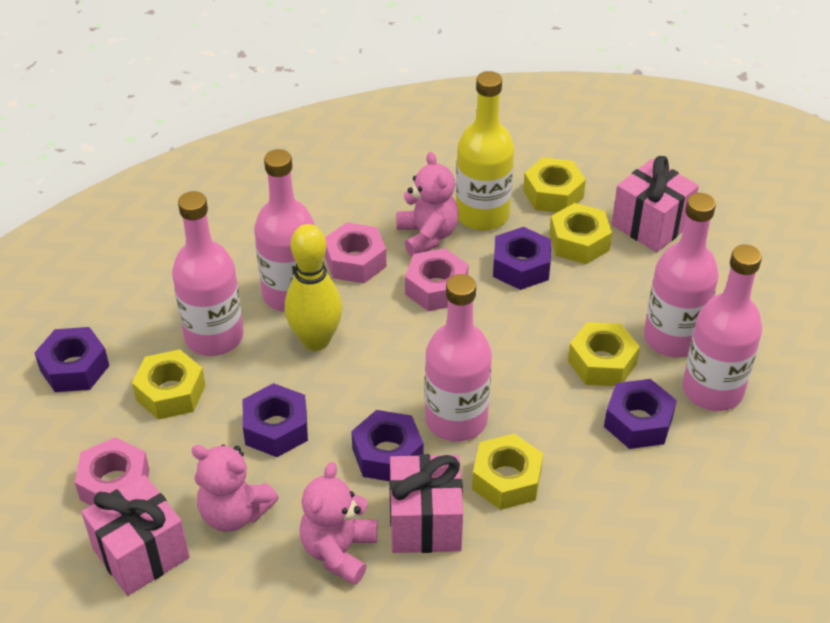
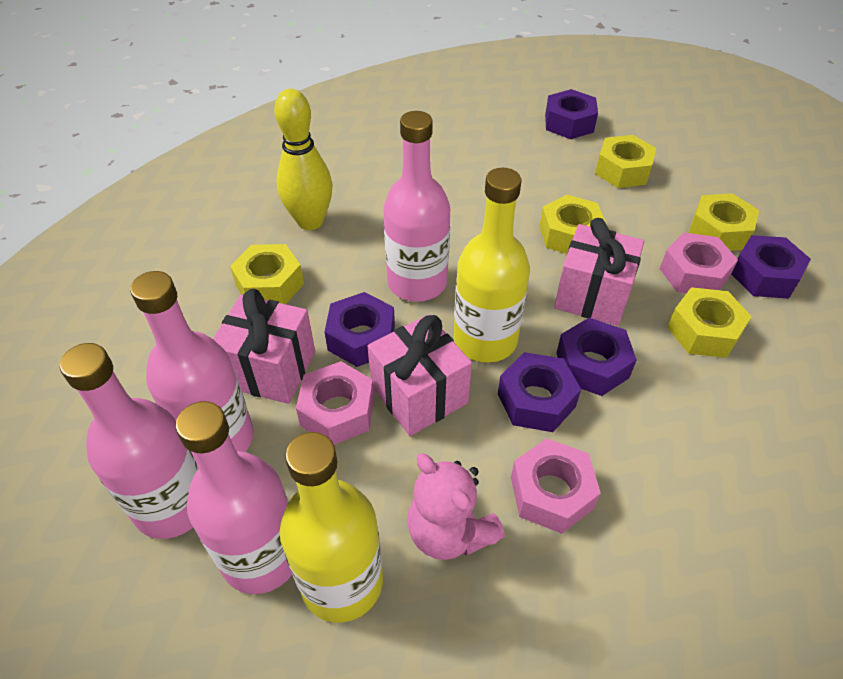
pink bottle: [172,191,244,356] [254,149,315,312] [425,274,492,442] [644,193,719,358] [682,245,762,411] = 5 -> [60,343,199,539] [130,271,254,452] [176,401,292,594] [383,111,450,302] = 4
pink teddy bear: [191,445,279,532] [300,462,377,585] [396,152,459,257] = 3 -> [407,453,505,560] = 1
yellow bottle: [456,71,514,231] = 1 -> [279,432,383,622] [453,168,530,363] = 2

